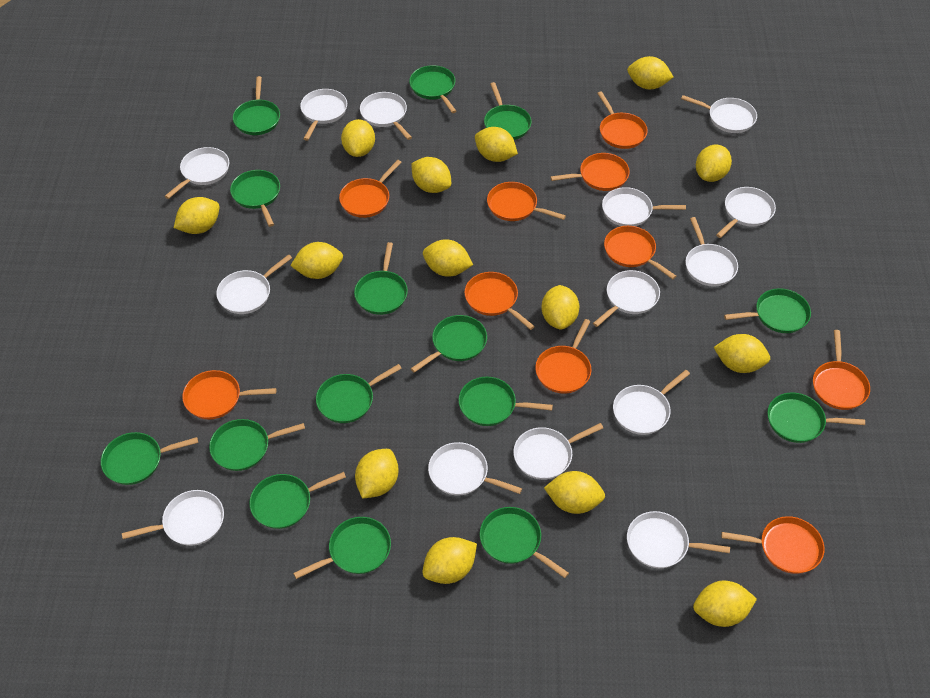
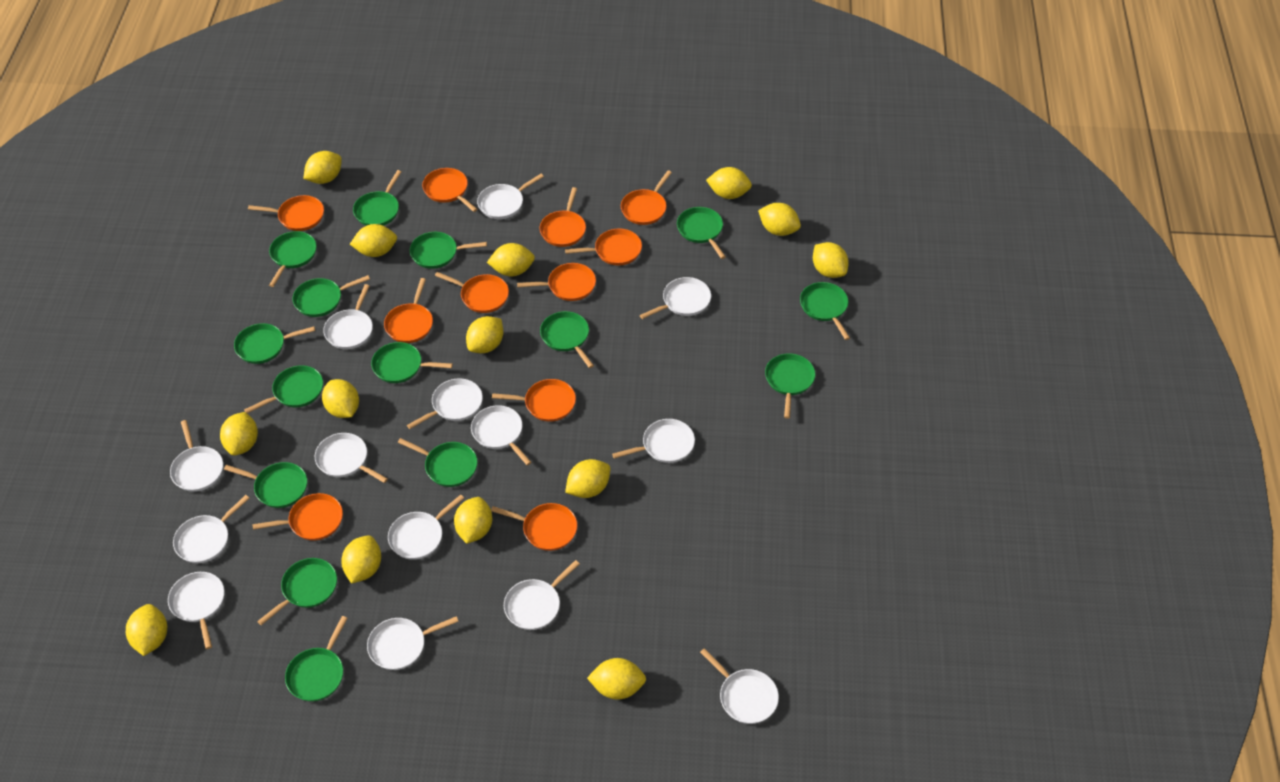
orange pan: [182,370,276,419] [339,160,402,218] [464,272,535,330] [487,182,566,221] [535,319,592,394] [550,153,630,191] [597,91,648,149] [604,226,676,279] [721,516,825,574] [813,330,870,410] = 10 -> [248,195,324,231] [253,493,343,540] [384,278,433,343] [422,168,478,212] [435,272,509,313] [491,503,577,551] [492,379,576,422] [517,263,596,301] [540,187,586,247] [565,228,642,265] [621,170,672,225] = 11

